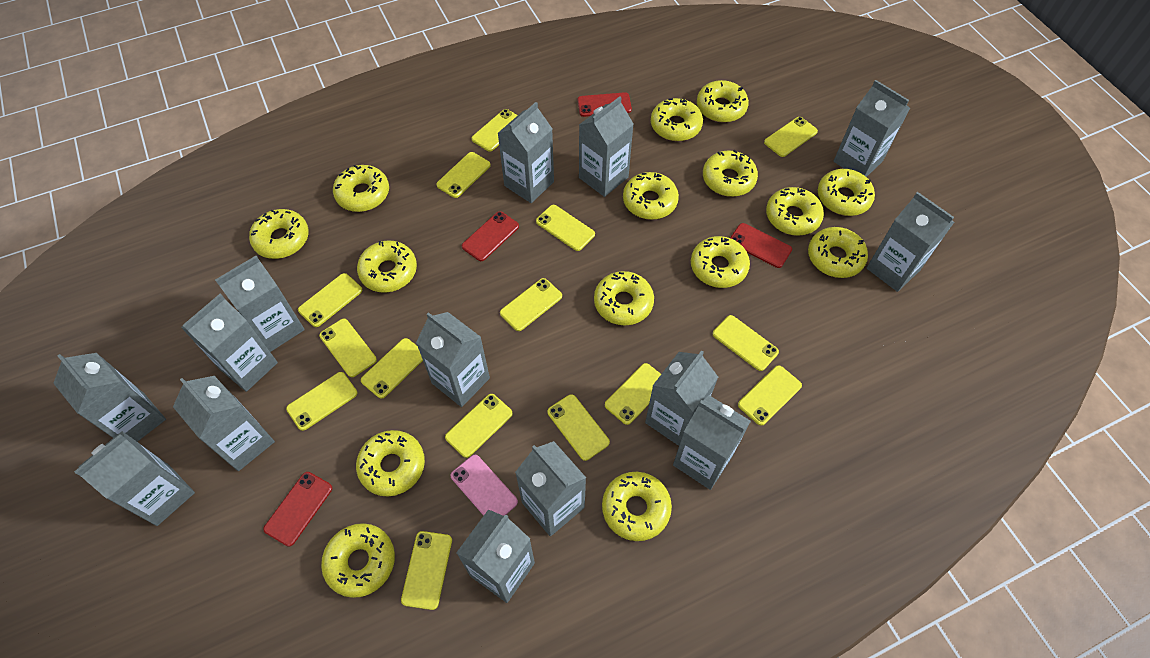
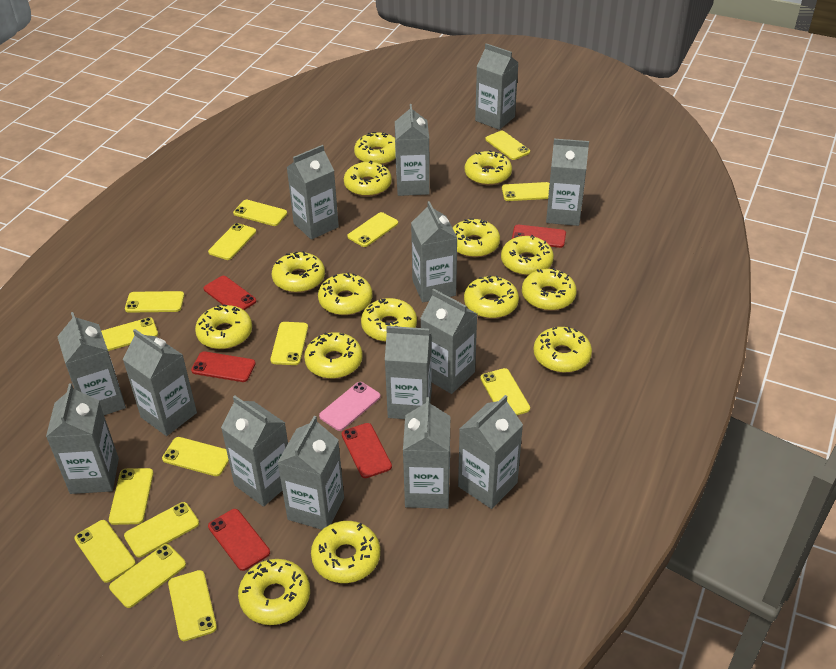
red phone: [263,472,332,547] [462,211,519,261] [578,92,632,117] [730,223,792,268] = 4 -> [191,351,256,382] [203,276,257,310] [208,509,270,571] [342,423,392,478] [512,225,566,248] = 5

